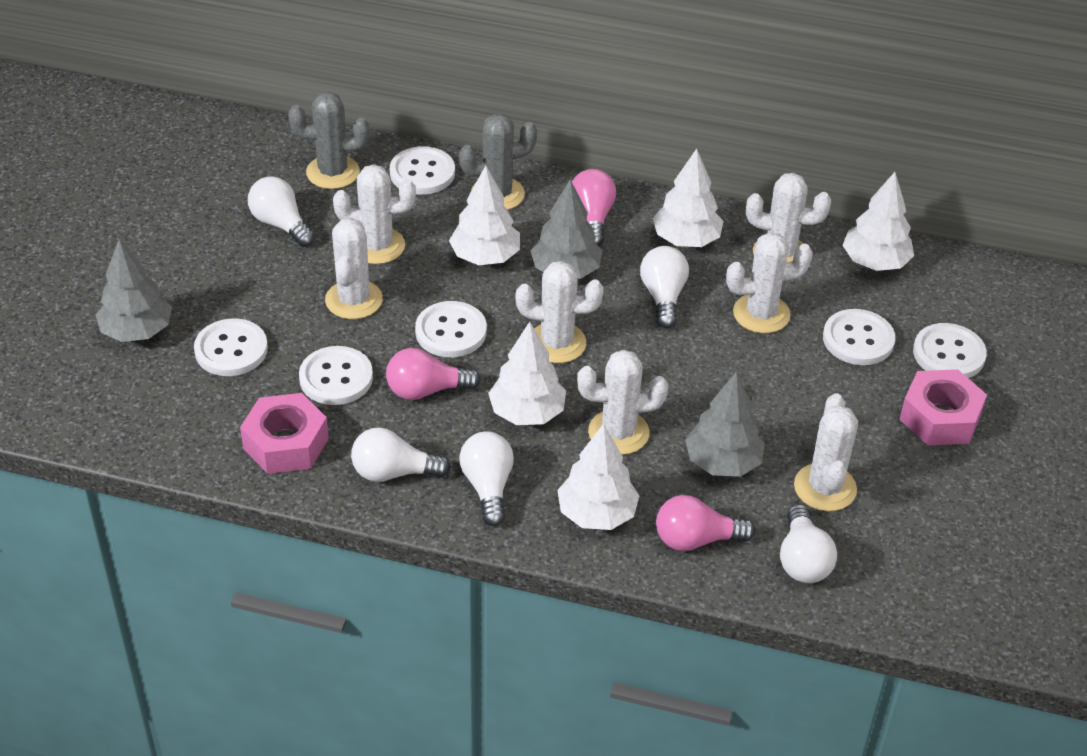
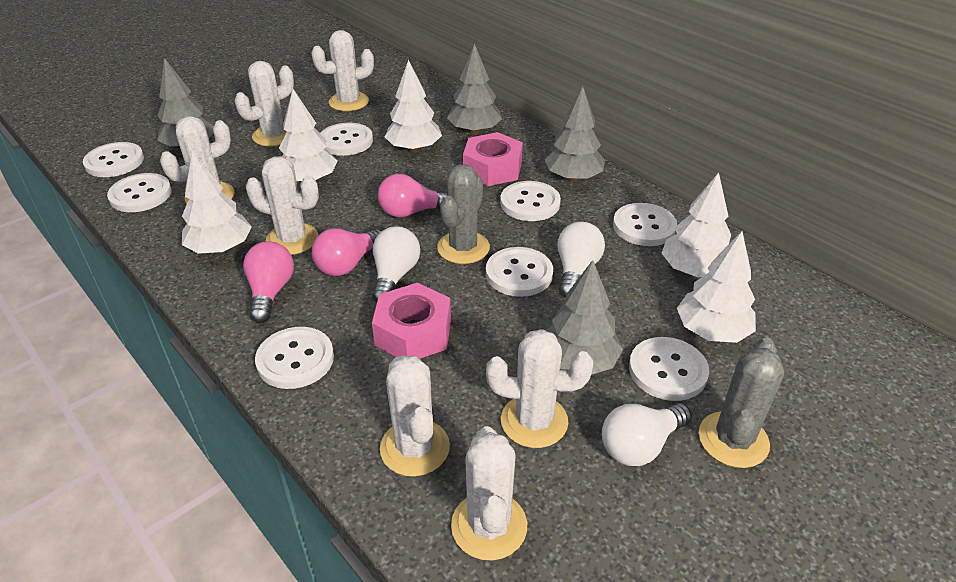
grey tree: [96,239,172,342] [530,180,603,279] [685,372,765,477] = 3 -> [157,58,214,146] [447,43,502,134] [545,87,605,182] [545,260,623,375] = 4
white button: [194,319,268,376] [299,346,373,405] [390,146,455,194] [415,301,487,357] [823,309,895,365] [913,323,987,378] = 6 -> [83,142,144,177] [107,173,172,212] [255,327,334,389] [320,123,373,156] [486,247,553,297] [500,181,561,221] [613,203,677,246] [629,337,709,401] = 8
white light bulb: [248,176,315,247] [351,427,451,482] [459,431,514,526] [640,246,689,329] [780,504,837,583] = 5 -> [372,226,420,303] [557,222,605,298] [602,403,692,466] = 3

